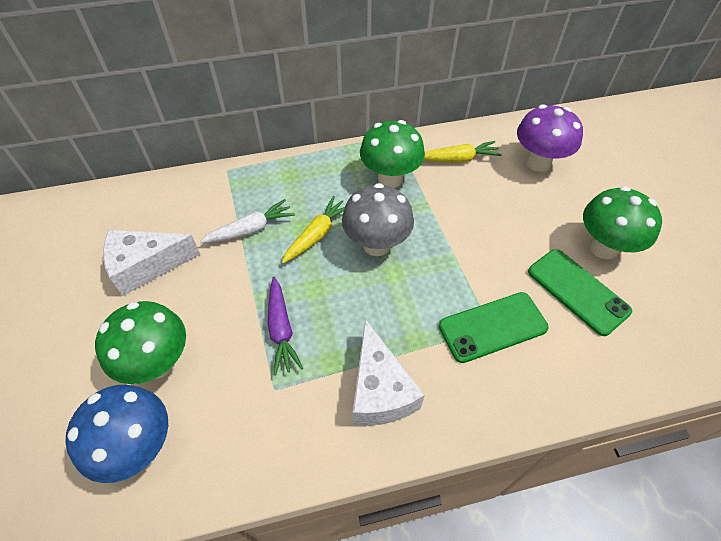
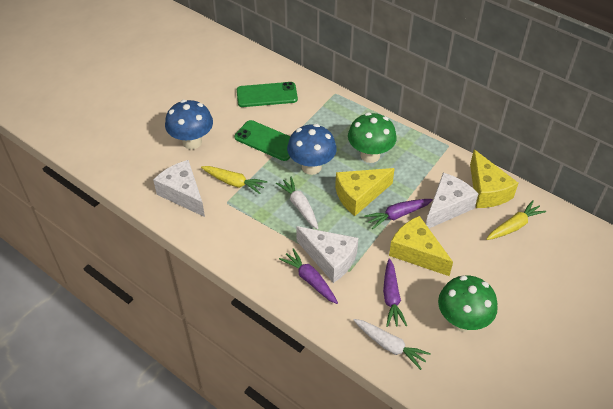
blue mushroom: [65,385,168,483] = 1 -> [165,100,213,149] [287,124,337,175] = 2
green mushroom: [95,301,186,384] [360,120,425,188] [583,186,662,259] = 3 -> [348,113,397,163] [438,275,498,332] = 2
grey mushroom: [342,183,414,256] = 1 -> none = 0
purple carrot: [267,277,303,375] = 1 -> [279,248,338,304] [364,199,433,229] [383,259,407,327] = 3
purple mushroom: [517,104,583,172] = 1 -> none = 0
white carrot: [199,199,295,243] = 1 -> [276,177,319,229] [353,319,431,370] = 2
white cheese: [103,230,200,296] [353,319,425,426] = 2 -> [153,160,205,217] [296,226,358,283] [426,173,478,228] = 3
yellow cheese: none = 0 -> [335,168,395,216] [389,216,453,276] [470,149,518,208] = 3

